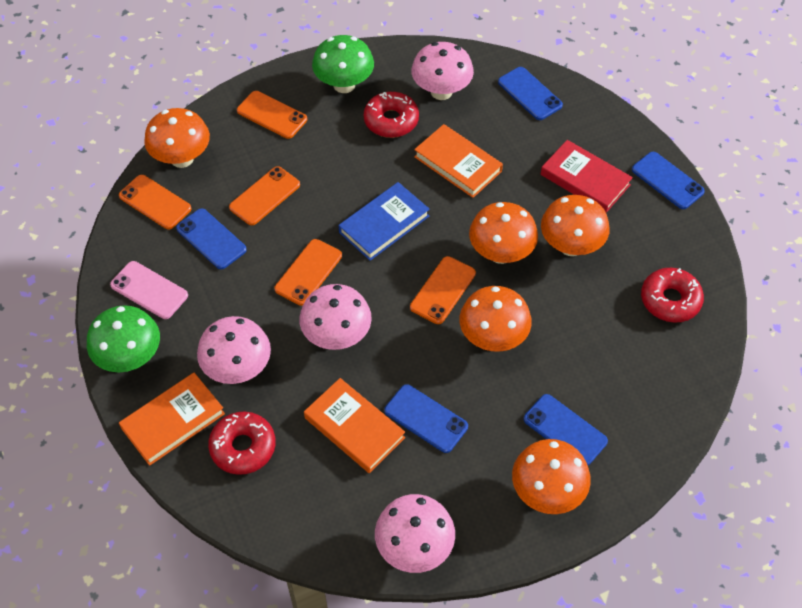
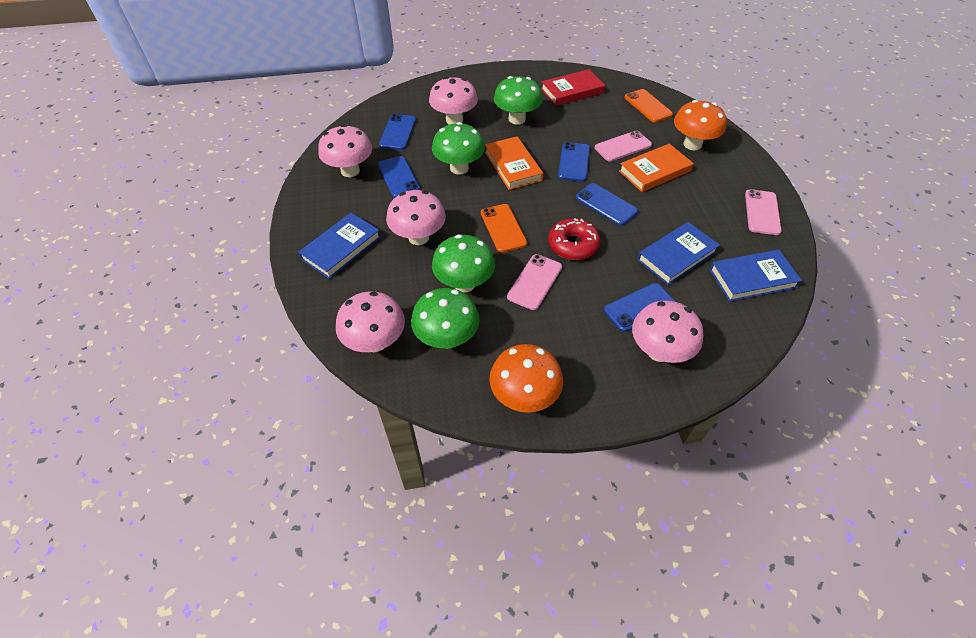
blue book: [338,182,430,261] = 1 -> [298,213,381,279] [637,222,720,285] [709,250,802,302] = 3
green mushroom: [87,305,160,372] [312,35,374,93] = 2 -> [411,288,480,349] [432,122,485,175] [432,235,495,293] [494,76,543,125] = 4
orange book: [119,373,225,466] [304,378,405,473] [414,124,503,198] = 3 -> [485,136,543,190] [619,144,694,192] = 2
orange mushroom: [144,108,210,168] [459,286,532,352] [469,202,538,264] [512,439,591,514] [541,195,610,256] = 5 -> [490,344,563,412] [674,100,727,151] = 2
orange phone: [119,175,192,229] [229,166,300,225] [237,91,307,139] [275,239,342,306] [410,256,476,324] = 5 -> [481,204,527,252] [625,89,673,122] = 2
pink mushroom: [197,316,271,384] [299,284,372,350] [375,494,455,573] [411,42,474,100] = 4 -> [318,125,372,177] [336,291,405,352] [386,190,446,245] [429,77,478,125] [632,301,703,363] = 5
pink phone: [110,261,188,319] = 1 -> [507,254,562,310] [595,130,652,162] [745,189,782,235] = 3
red donut: [208,412,276,475] [364,92,419,138] [641,268,704,323] = 3 -> [548,218,601,260] = 1

